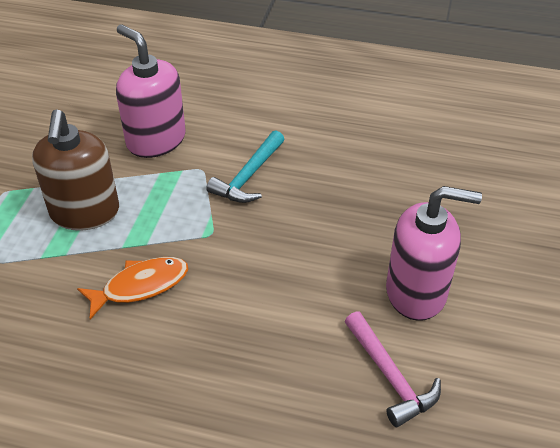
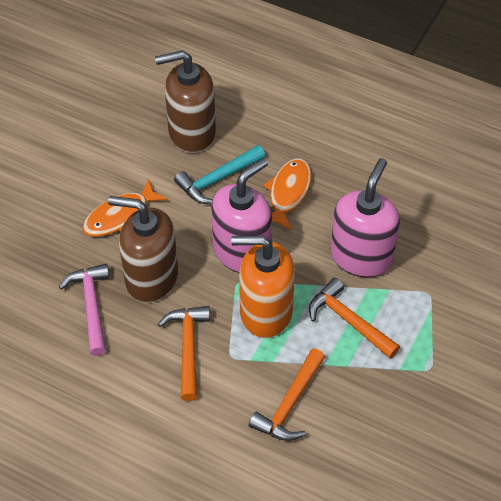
brown soap dispenser: [32,109,119,231] = 1 -> [108,196,178,303] [155,50,216,153] = 2
orange fish: [77,257,188,319] = 1 -> [83,179,168,237] [263,158,311,230] = 2
orange hammer: none = 0 -> [158,306,210,401] [249,348,325,441] [309,278,400,359] = 3
orange soap dispenser: none = 0 -> [231,236,295,338] = 1

